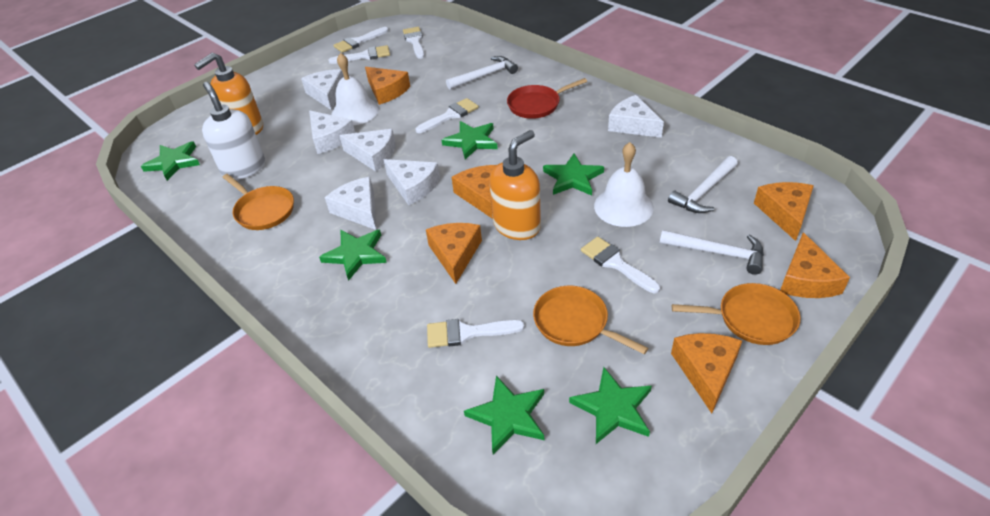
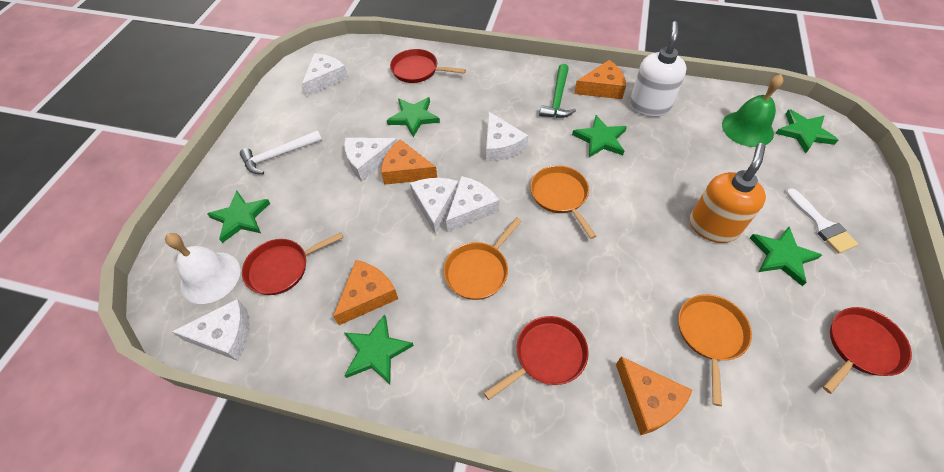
green bell: none = 0 -> [722,74,783,147] = 1
green hammer: none = 0 -> [539,64,576,118] = 1
orange cheese: [365,67,410,105] [426,223,482,284] [452,165,496,219] [671,333,742,413] [754,182,814,241] [780,232,850,298] = 6 -> [333,260,398,325] [381,139,437,185] [574,60,626,99] [616,356,692,435] = 4
orange soap dispenser: [194,53,263,135] [489,130,541,240] = 2 -> [689,143,766,243] = 1
red pan: [507,78,587,119] = 1 -> [242,232,344,295] [390,49,466,83] [484,316,589,400] [823,307,912,394] = 4
white bell: [332,53,379,125] [594,142,654,227] = 2 -> [165,233,240,304] = 1
white brush: [329,45,390,64] [333,27,389,53] [403,27,425,59] [416,98,478,133] [427,319,525,348] [581,237,660,293] = 6 -> [786,188,858,254] = 1
white hammer: [446,56,518,90] [660,230,764,275] [668,156,738,213] = 3 -> [240,130,322,174] = 1

